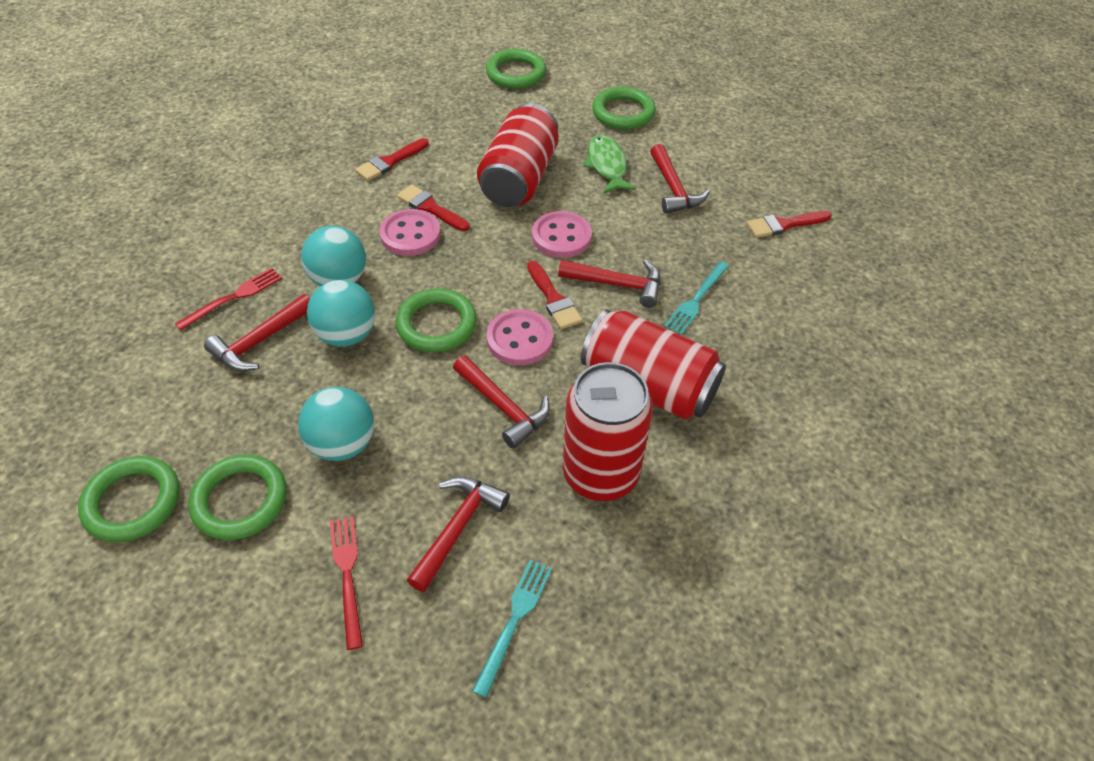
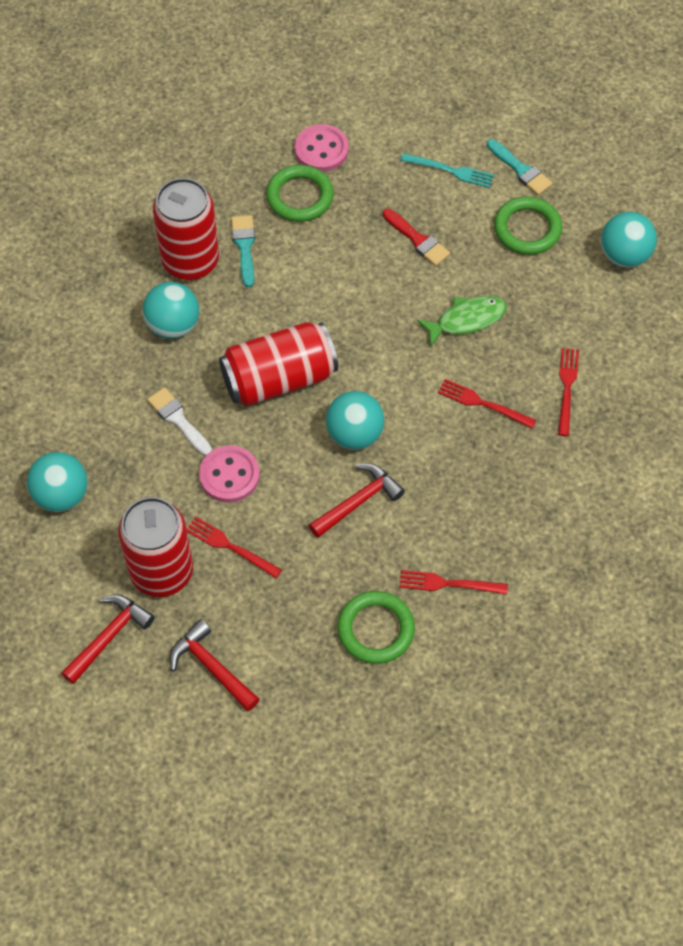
green ring: [78,456,180,542] [188,454,287,540] [396,288,477,352] [486,49,546,89] [592,86,656,129] = 5 -> [266,165,334,222] [337,591,415,664] [494,196,562,255] = 3
pink button: [380,209,441,256] [487,309,553,365] [532,211,592,258] = 3 -> [199,445,260,502] [294,124,349,172] = 2
red brush: [355,138,429,181] [397,184,470,231] [527,261,583,329] [747,211,832,238] = 4 -> [383,209,450,266] = 1
red fork: [175,268,282,330] [330,516,363,650] = 2 -> [187,516,282,578] [399,570,508,594] [438,379,536,428] [558,348,579,436] = 4
red hammer: [204,294,310,371] [407,477,510,592] [453,355,550,449] [558,260,660,308] [650,144,709,213] = 5 -> [61,595,155,684] [170,619,260,711] [309,464,405,538] = 3
turquoise ball: [298,387,374,461] [301,226,366,286] [307,280,376,347] = 3 -> [27,452,88,512] [143,282,199,339] [326,391,384,450] [601,212,657,268] = 4
turquoise brush: none = 0 -> [231,215,255,287] [487,139,553,195] = 2
turquoise fork: [472,559,552,698] [664,261,729,335] = 2 -> [400,153,494,188] = 1
white brush: none = 0 -> [147,387,212,456] = 1

